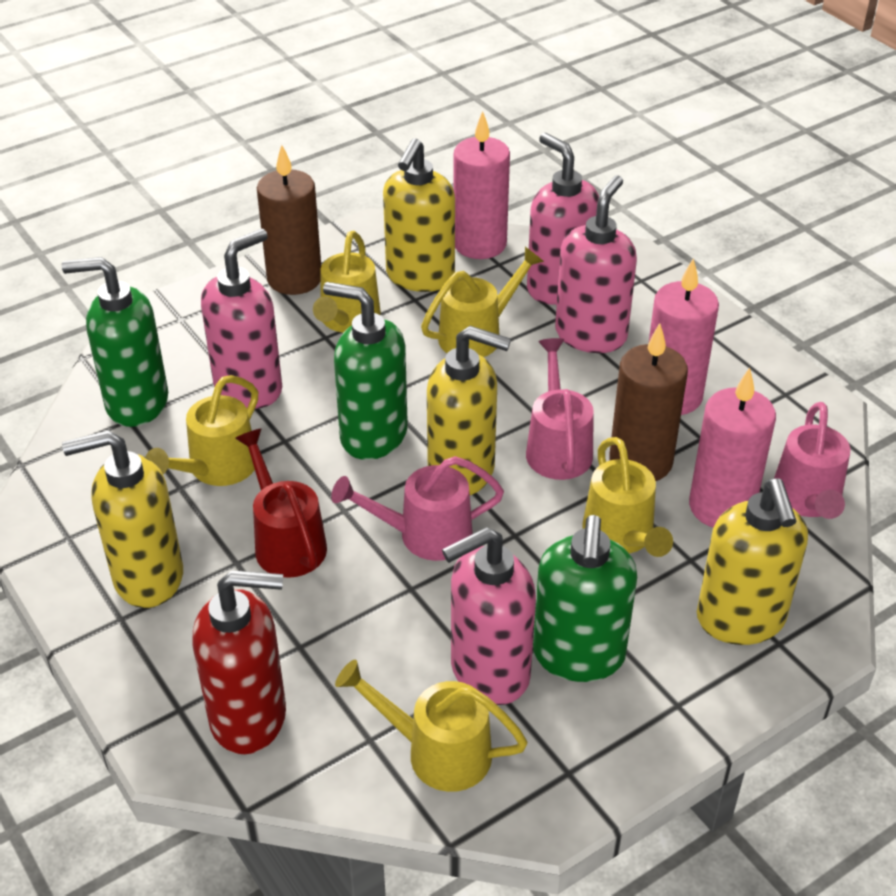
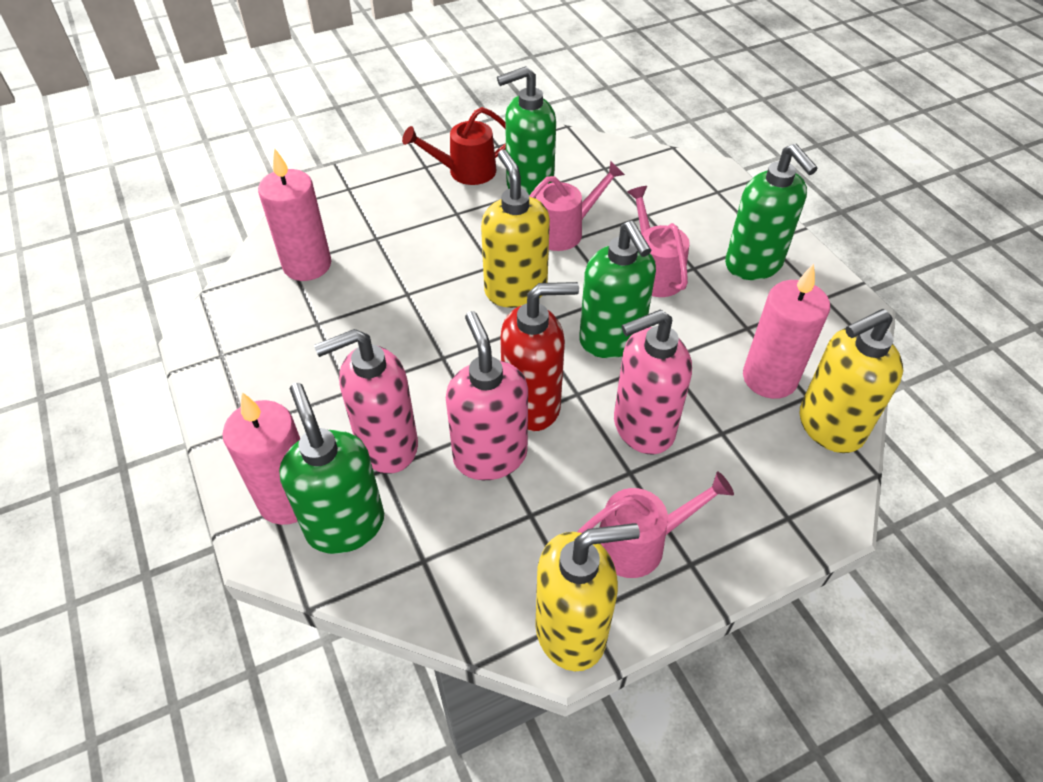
brown candle: [257,145,321,295] [609,323,688,481] = 2 -> none = 0
green soap dispenser: [61,257,168,427] [323,282,408,460] [533,515,637,682] = 3 -> [279,383,384,554] [497,66,556,199] [579,221,656,358] [725,144,818,280] = 4
pink soap dispenser: [201,229,282,409] [442,527,536,705] [527,133,599,305] [555,175,637,353] = 4 -> [314,329,418,474] [446,311,528,480] [614,309,692,454] = 3
yellow soap dispenser: [62,430,183,608] [383,138,455,292] [427,326,511,495] [697,478,808,645] = 4 -> [481,149,550,308] [535,523,640,671] [800,309,903,453] = 3
yellow watering can: [146,375,258,486] [313,231,381,333] [335,660,528,792] [421,247,544,357] [583,437,673,557] = 5 -> none = 0

